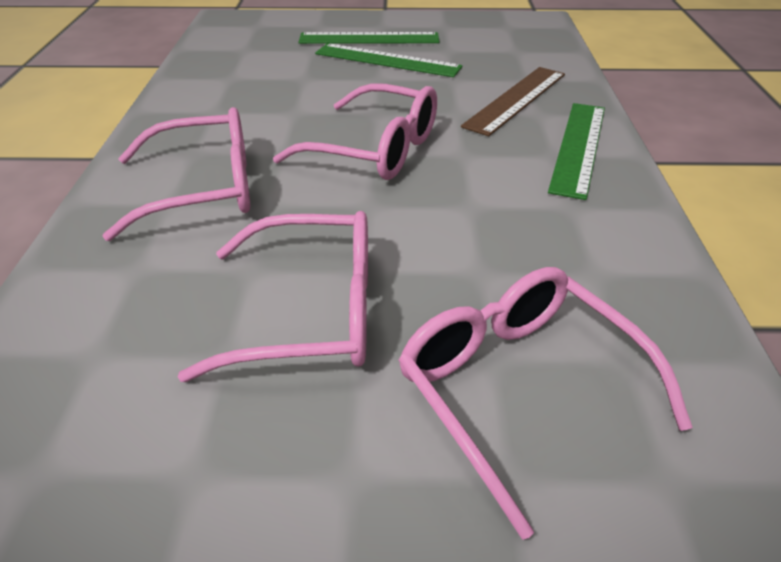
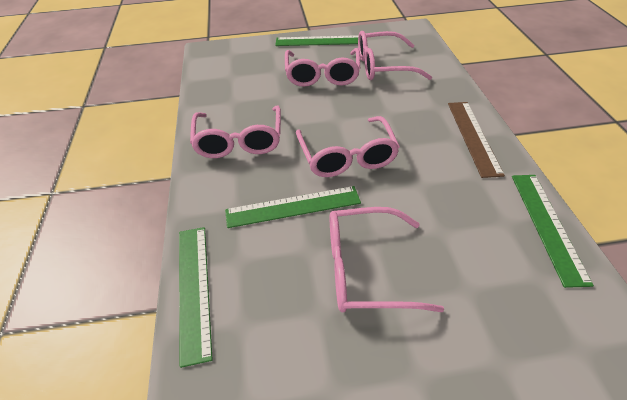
green ruler: [299,32,440,44] [315,43,463,77] [548,103,605,200] = 3 -> [179,227,213,368] [225,186,361,228] [275,35,359,46] [512,175,594,288] = 4
pink glasses: [102,107,250,241] [177,211,368,382] [273,83,437,180] [399,267,693,540] = 4 -> [190,105,281,158] [285,48,360,87] [296,116,400,177] [330,207,444,313] [358,31,432,80] = 5

